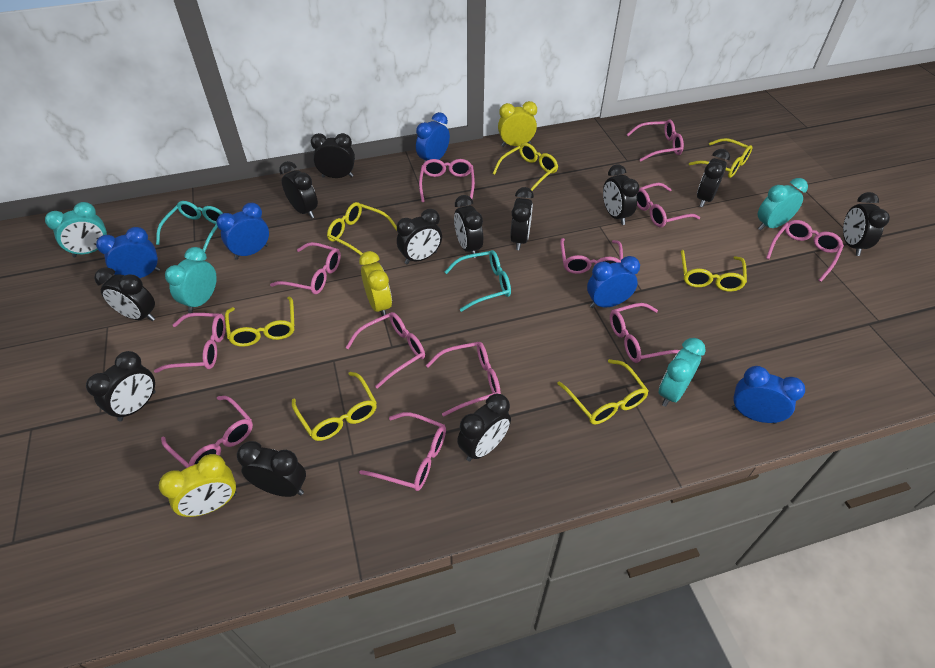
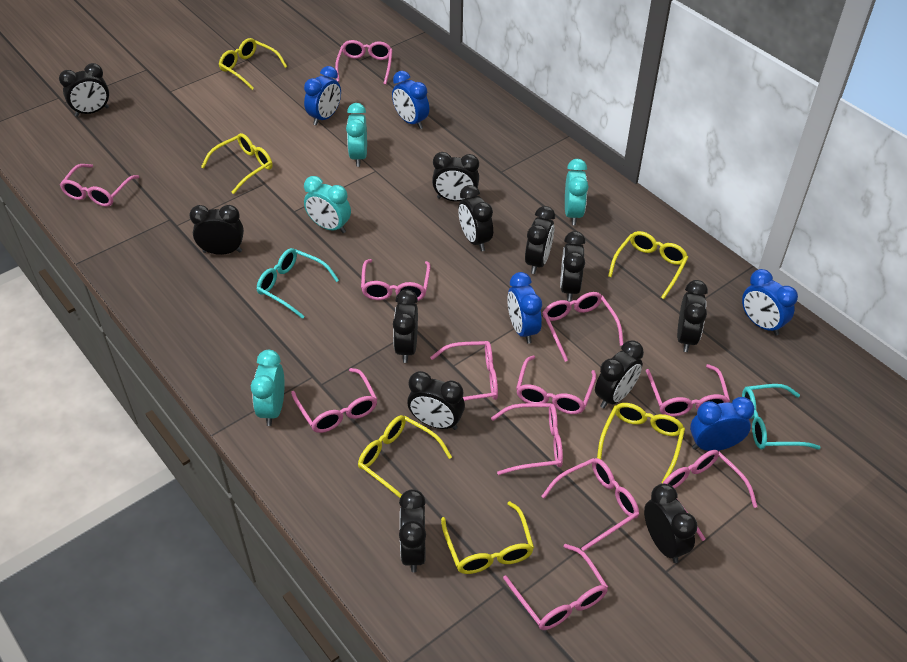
yellow clock: [159,454,237,517] [359,251,392,316] [498,101,537,147] = 3 -> none = 0
yellow glasses: [225,296,294,347] [292,372,377,441] [327,202,397,255] [493,143,558,191] [557,359,649,425] [681,250,747,291] [689,138,753,178] = 7 -> [201,133,273,194] [219,38,287,90] [358,415,452,498] [441,501,534,574] [597,403,685,483] [608,231,688,299] = 6

